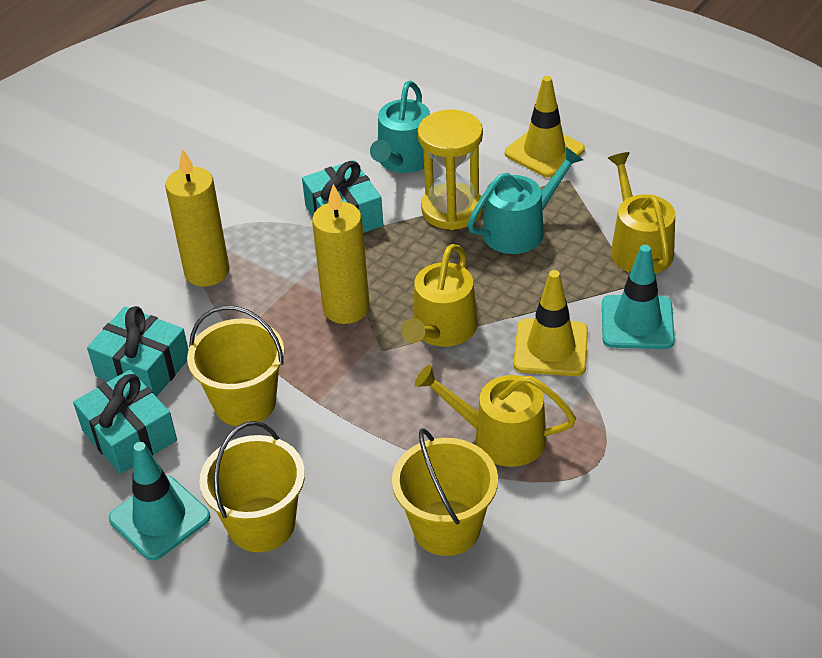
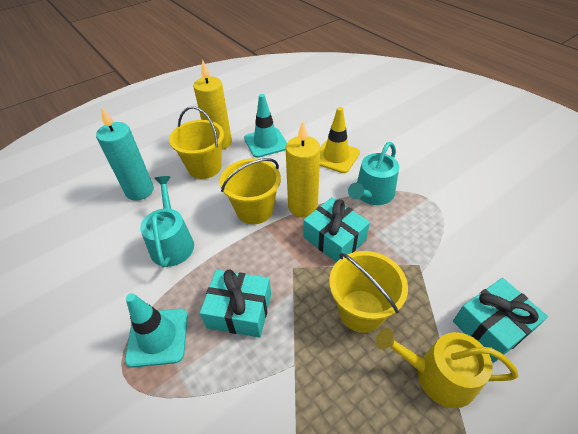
turquoise candle: none = 0 -> [96,107,154,201] = 1
yellow hourglass: [418,110,483,230] = 1 -> none = 0
yellow traffic cone: [505,76,585,177] [514,270,588,376] = 2 -> [320,107,360,173] = 1
yellow watering can: [401,244,478,347] [415,365,576,467] [608,152,675,274] = 3 -> [376,328,518,408] = 1

